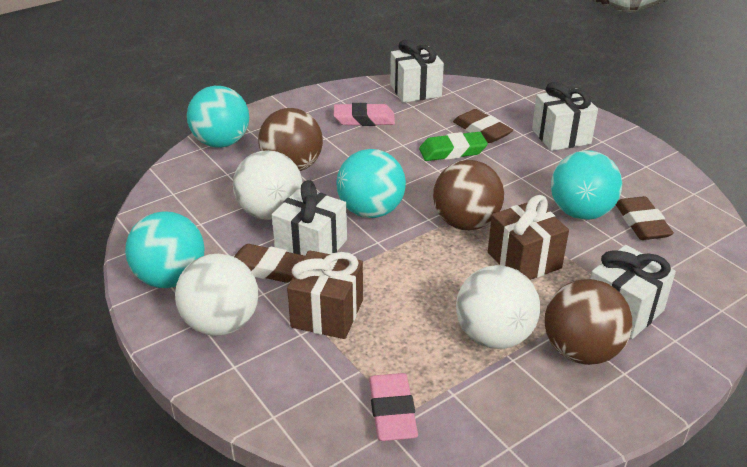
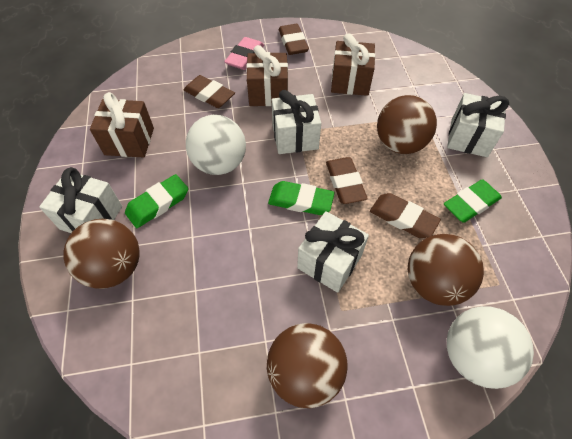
brown ball: [258,108,323,171] [433,160,504,230] [545,279,632,365] = 3 -> [63,219,140,289] [267,323,348,408] [377,95,437,154] [408,234,484,306] = 4
brown eraser: [234,244,305,283] [453,109,513,143] [616,196,674,240] = 3 -> [184,75,235,108] [279,24,309,55] [326,157,368,204] [370,193,441,238] = 4
brown gift: [287,250,363,339] [488,195,569,280] = 2 -> [90,92,154,158] [246,45,288,106] [331,34,375,96] = 3
green eraser: [419,132,488,161] = 1 -> [125,174,188,228] [268,181,335,215] [444,179,502,223] = 3
pink eraser: [334,103,395,126] [369,373,418,441] = 2 -> [224,37,264,70] = 1
turquoise ball: [125,211,205,288] [187,86,249,148] [337,149,406,218] [551,150,622,220] = 4 -> none = 0
white ball: [175,254,259,336] [233,150,303,220] [456,265,540,349] = 3 -> [186,115,246,175] [447,306,534,389] = 2

